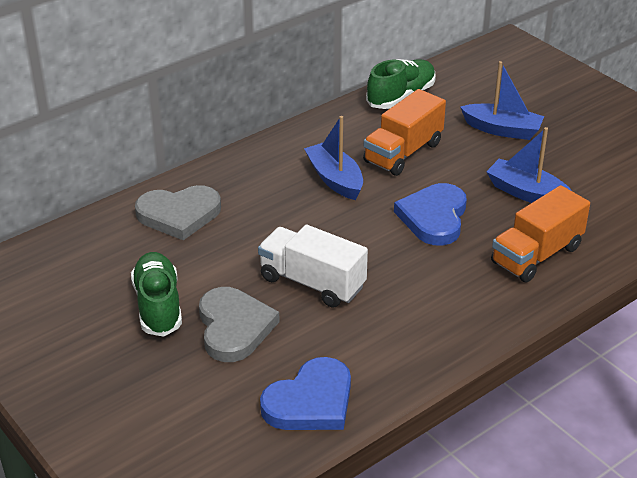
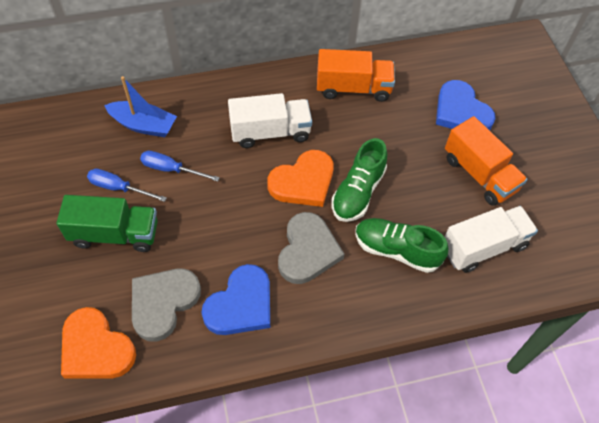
blue boat: [304,116,363,200] [460,61,544,140] [486,127,572,203] = 3 -> [104,76,177,137] = 1
blue screwdriver: none = 0 -> [87,169,167,202] [140,151,220,182] = 2
green truck: none = 0 -> [56,195,158,252] = 1
orange heart: none = 0 -> [61,307,136,378] [267,150,334,207] = 2
white truck: [258,225,368,308] = 1 -> [228,93,312,148] [445,206,538,273] = 2

